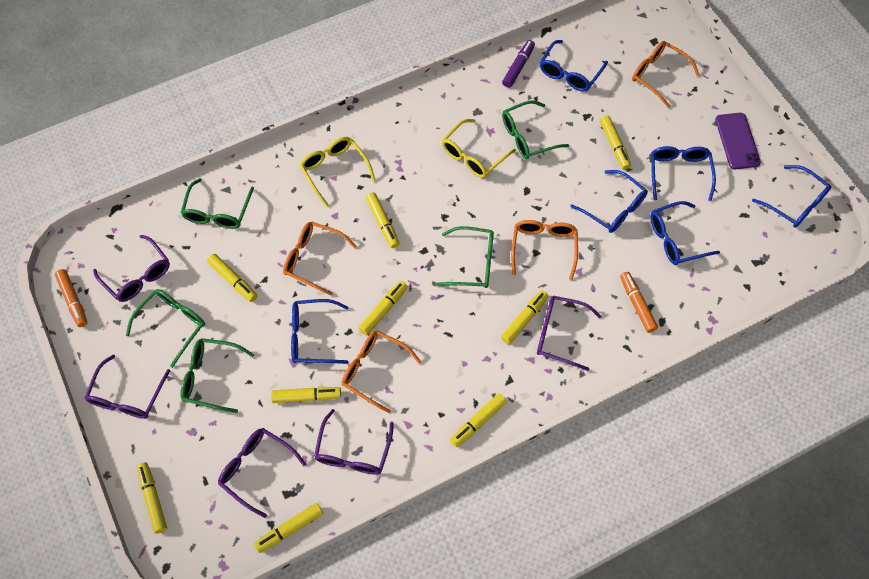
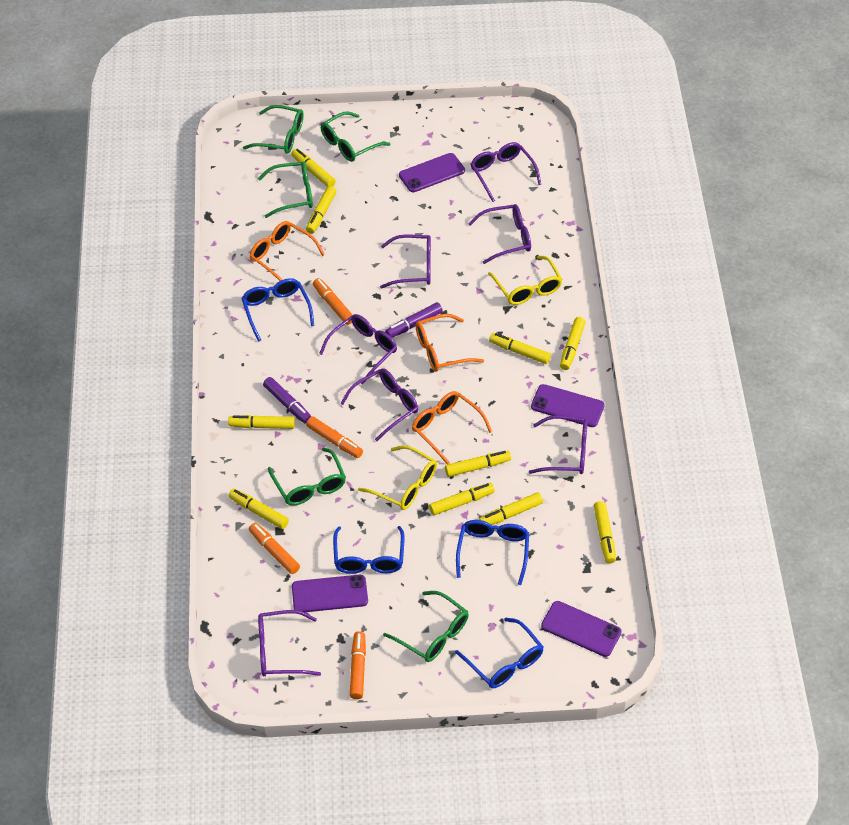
blue glasses: [291,299,349,364] [540,40,608,92] [571,170,648,233] [650,201,720,265] [651,146,716,201] [752,165,831,228] = 6 -> [241,278,314,342] [333,526,405,574] [455,618,544,688] [456,520,529,585] = 4
orange glasses: [283,222,357,295] [342,331,421,413] [511,220,578,280] [632,41,700,108] = 4 -> [250,221,325,281] [412,391,492,465] [416,314,484,372] = 3
orange marker: [55,269,88,327] [620,272,658,333] = 2 -> [249,523,300,574] [306,416,363,458] [313,278,353,325] [350,631,366,699] = 4
purple glasses: [85,354,170,419] [93,235,170,302] [218,428,307,518] [314,409,394,475] [537,296,601,371] = 5 -> [258,610,321,677] [319,314,397,385] [340,368,418,441] [380,235,431,289] [468,204,531,264] [471,142,541,202] [529,415,588,474] = 7
purple marker: [502,40,535,88] = 1 -> [263,377,311,424] [385,302,443,338] = 2
purple phone: [715,113,761,169] = 1 -> [292,575,368,612] [399,153,465,192] [531,384,605,427] [541,601,622,657] = 4
yellow marker: [137,463,167,534] [207,254,257,302] [254,503,323,553] [271,387,341,403] [359,281,408,335] [366,193,400,248] [450,394,507,447] [501,290,549,344] [600,115,631,169] = 9 -> [228,415,295,429] [228,488,289,529] [291,148,336,186] [306,186,337,234] [429,483,495,515] [445,450,511,477] [479,492,543,525] [489,333,551,364] [560,317,586,370] [594,501,616,563] = 10

